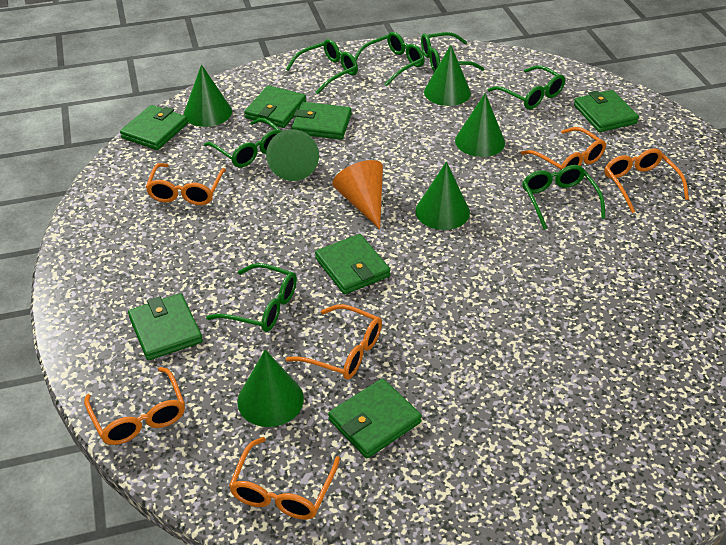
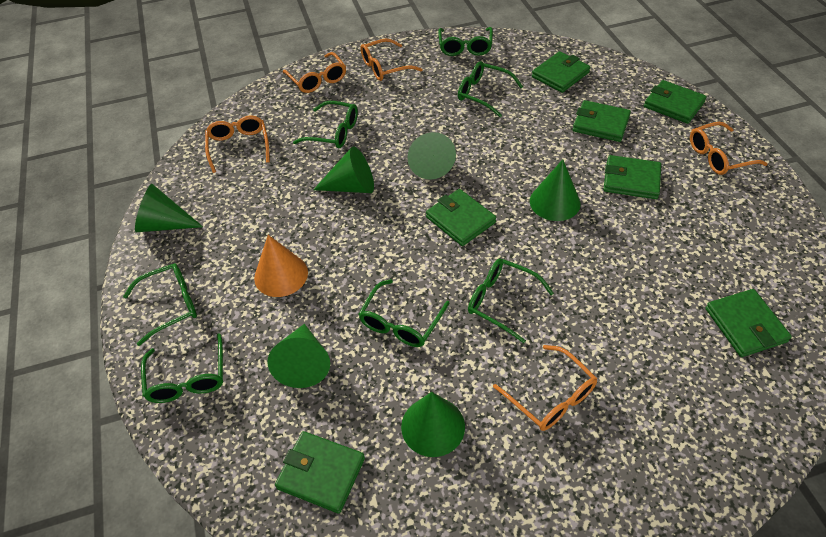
orange glasses: [84,367,185,445] [146,163,226,205] [229,437,340,520] [286,304,382,380] [521,127,606,170] [604,148,689,213] = 6 -> [205,115,270,173] [283,52,346,93] [360,39,423,81] [493,345,597,431] [690,122,768,175] = 5

